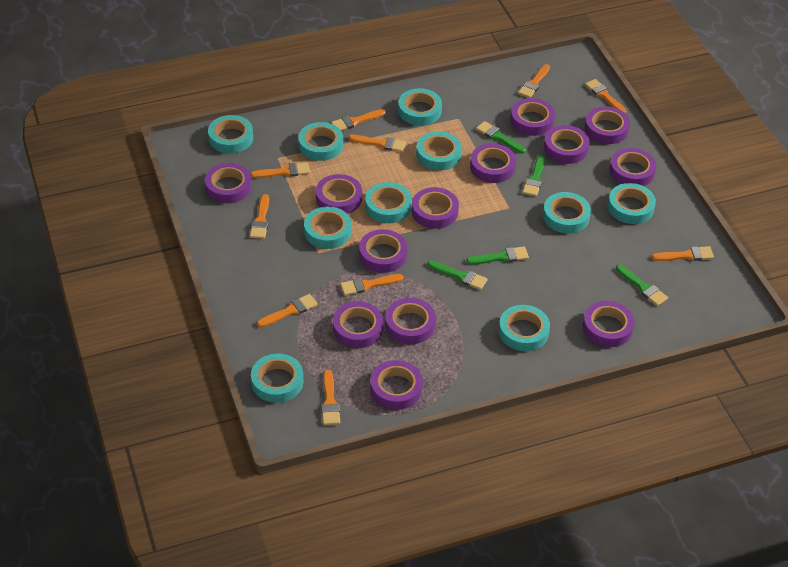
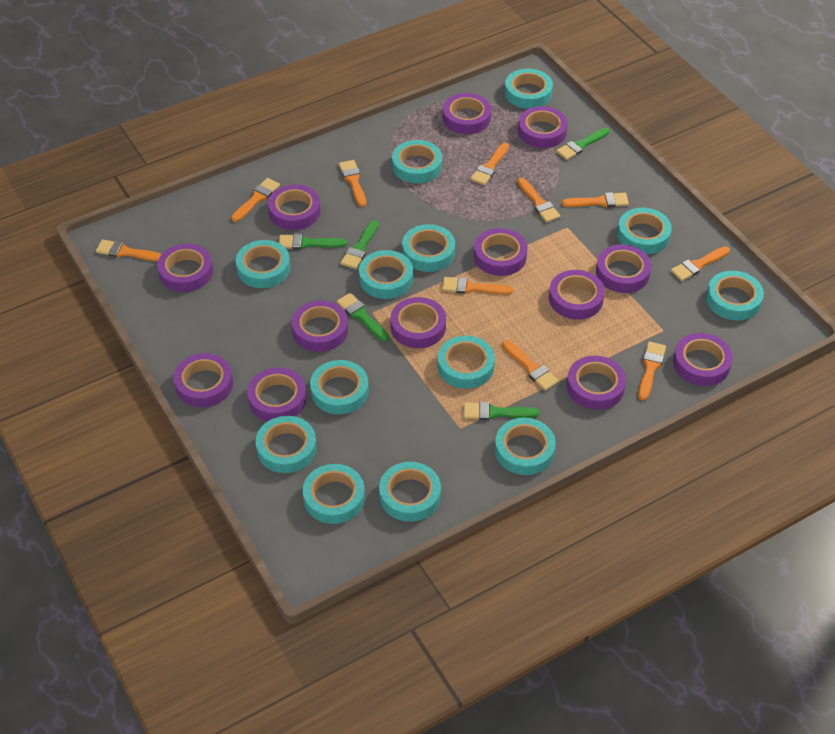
turquoise tape: [208,115,253,153] [251,353,304,403] [298,122,343,161] [304,207,352,249] [365,182,412,223] [398,88,442,126] [416,131,462,171] [499,305,550,351] [543,192,591,234] [608,183,656,224] = 10 -> [236,240,291,288] [256,416,317,473] [303,464,365,524] [310,360,369,414] [359,250,413,299] [379,462,441,522] [392,140,442,183] [402,224,455,272] [437,335,495,389] [495,418,556,475] [505,69,553,109] [617,208,672,254] [706,271,764,320] = 13

